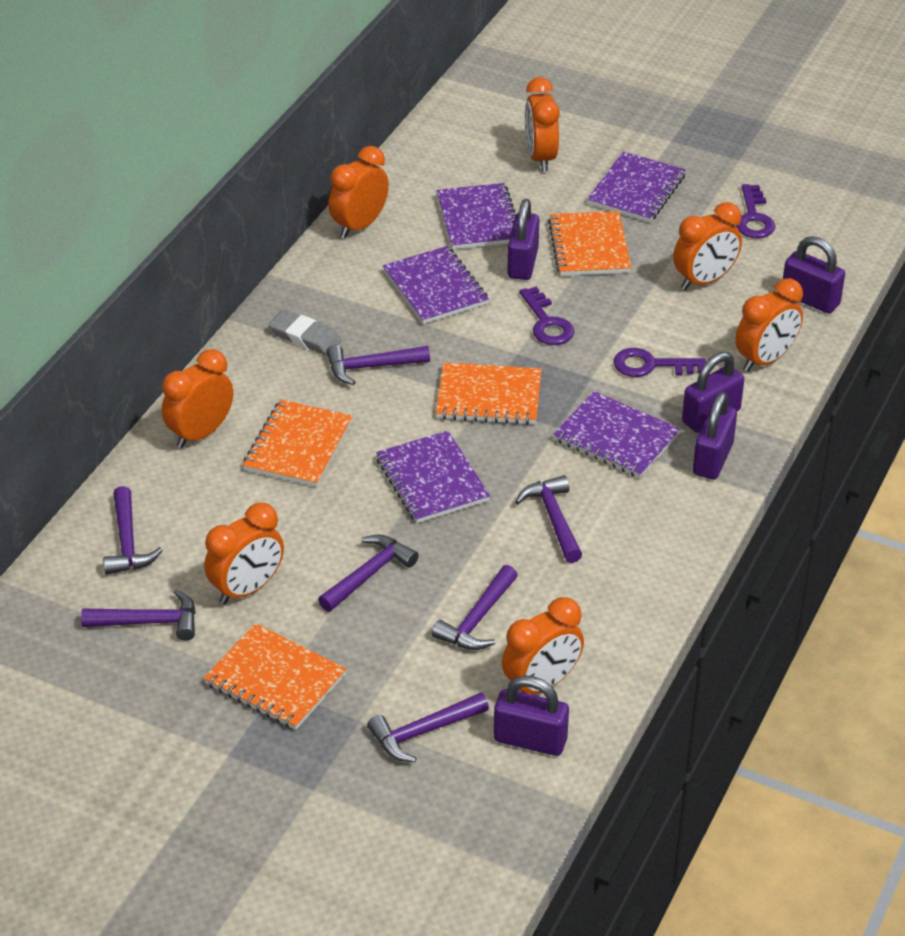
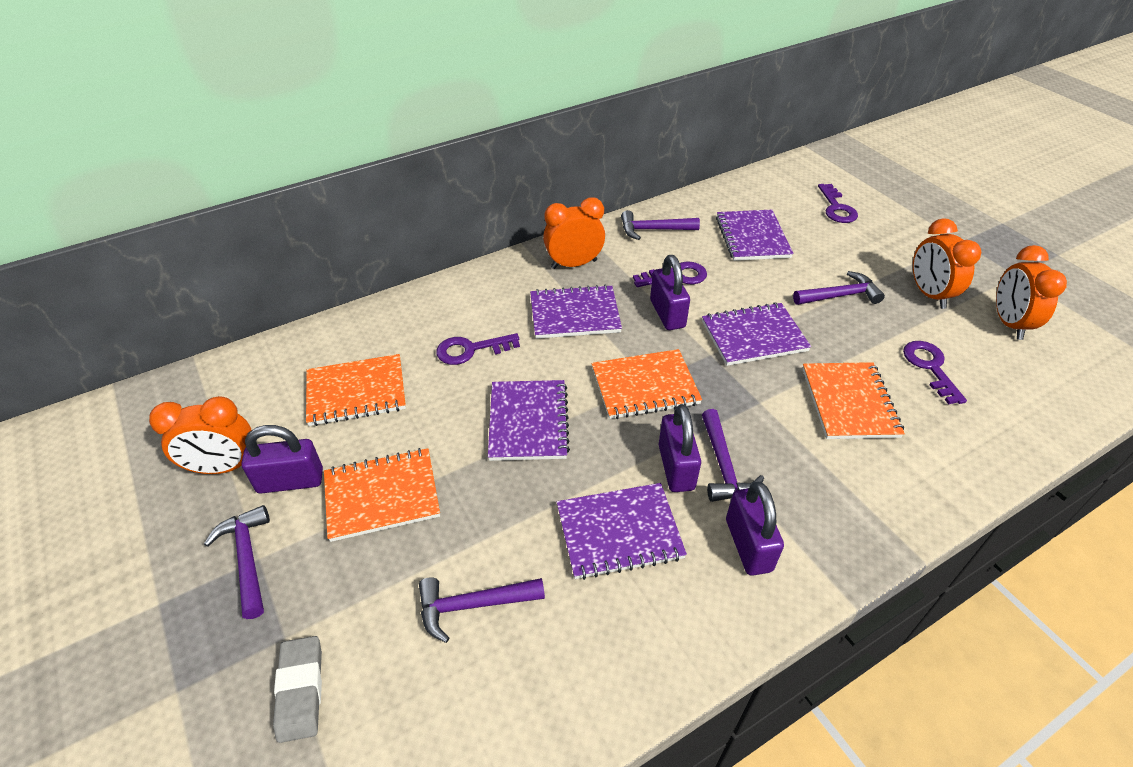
orange clock: [162,349,233,448] [204,503,284,605] [328,146,389,238] [502,597,584,694] [525,77,560,171] [673,202,742,290] [735,278,803,372] = 7 -> [149,396,251,474] [543,197,605,269] [913,218,981,309] [996,245,1067,340] = 4
purple hammer: [81,589,196,641] [103,486,163,575] [318,535,419,612] [326,344,430,385] [367,693,489,762] [432,565,518,650] [515,475,582,563] = 7 -> [204,505,270,619] [419,577,545,643] [621,210,700,240] [702,409,764,502] [793,271,885,305] = 5
purple key: [519,286,574,345] [613,348,706,377] [736,184,775,238] = 3 -> [436,333,520,365] [633,262,707,287] [818,184,858,223] [903,341,967,404] = 4
purple padlock: [494,676,569,756] [507,199,539,280] [682,352,744,433] [693,392,737,479] [783,236,845,313] = 5 -> [241,425,323,494] [650,255,690,330] [659,404,701,492] [726,482,784,576] = 4

